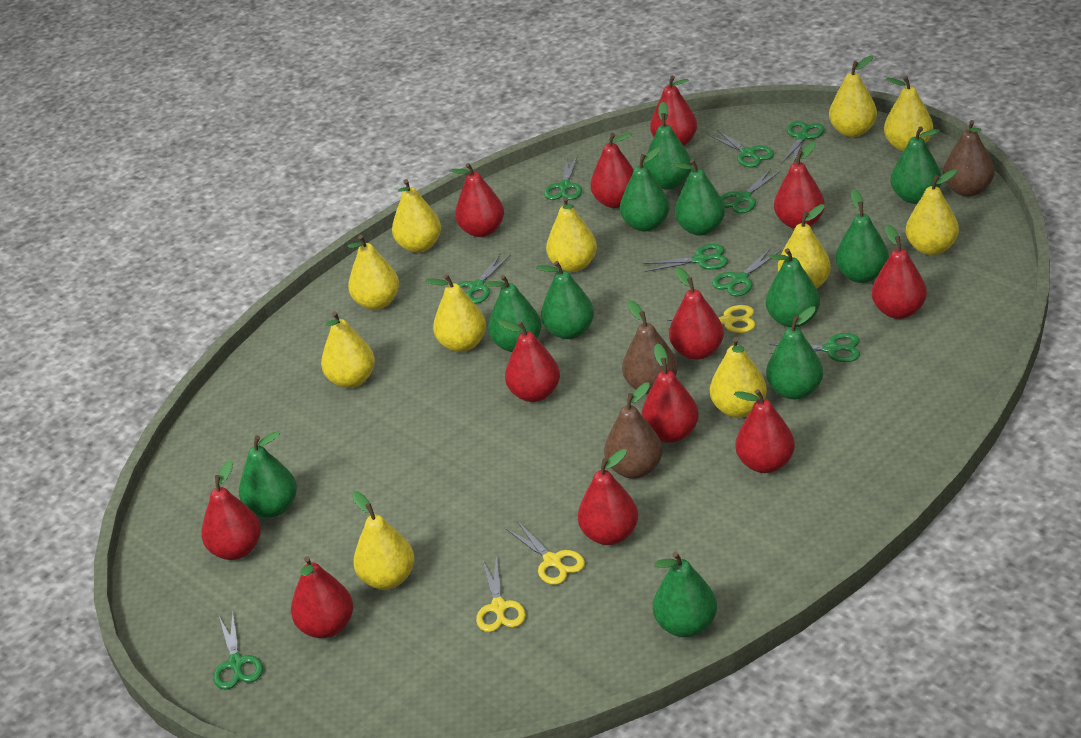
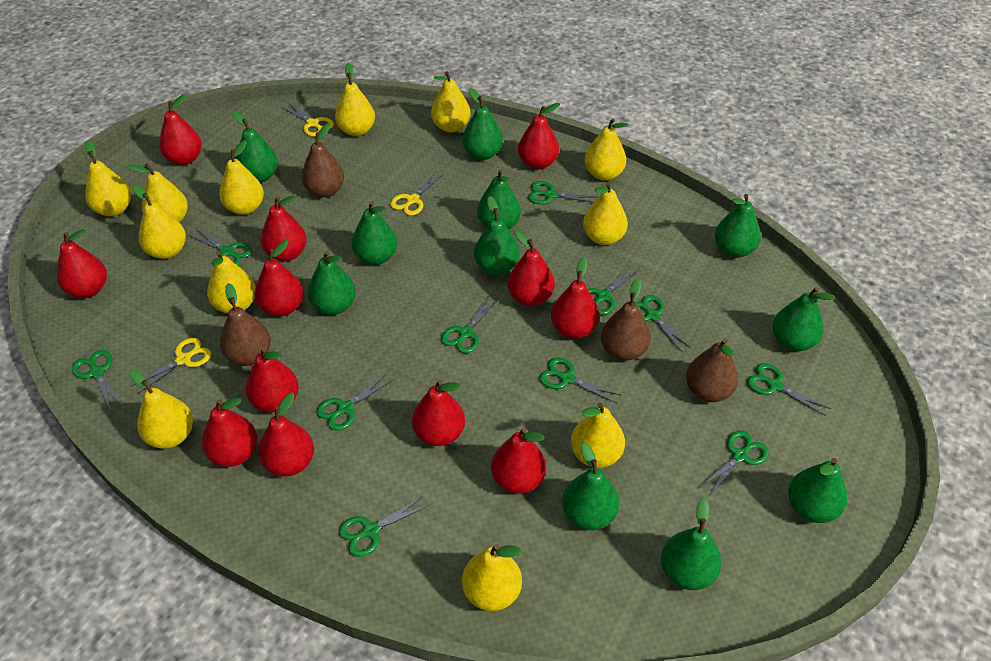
brown pear: [604,382,663,479] [622,300,678,394] [943,120,994,197] = 3 -> [220,283,271,366] [301,123,344,197] [601,278,651,361] [686,338,738,402] = 4
green scissors: [213,613,263,689] [458,253,511,304] [544,155,582,200] [643,244,728,272] [709,130,774,167] [712,248,781,297] [720,169,780,213] [769,333,860,362] [781,121,825,164] = 9 -> [72,350,122,411] [188,228,252,265] [316,373,394,431] [339,496,429,557] [441,297,497,353] [528,181,596,204] [539,357,622,403] [588,265,639,315] [634,295,691,352] [699,431,769,495] [747,363,831,416] = 11
yellow pear: [321,311,375,388] [347,235,399,310] [352,491,414,590] [392,179,441,253] [426,274,486,352] [546,197,597,272] [710,337,767,418] [778,204,831,289] [829,56,877,137] [884,76,933,151] [906,169,959,255] = 11 -> [85,140,131,216] [127,163,188,223] [129,369,193,449] [132,185,186,259] [207,251,256,314] [219,140,264,215] [335,63,375,136] [431,71,470,133] [462,544,522,611] [571,402,625,468] [583,182,628,245] [584,118,628,181] = 12

